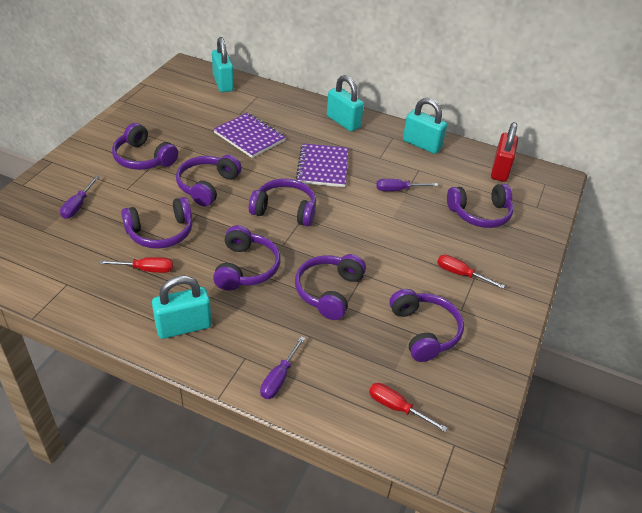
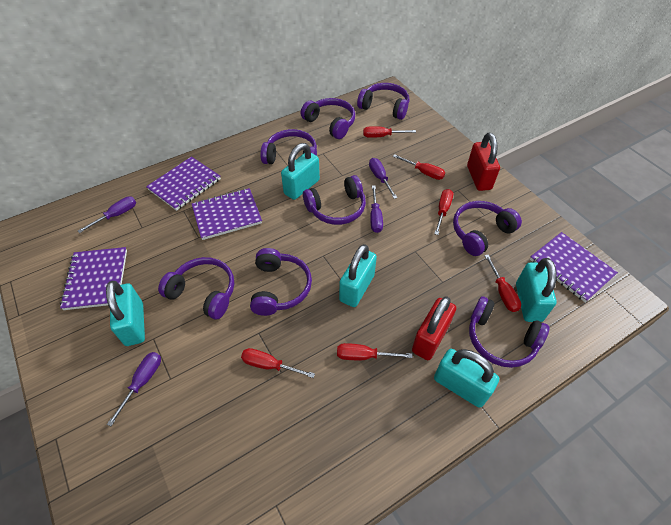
purple notebook: [213,113,286,158] [296,143,348,187] = 2 -> [60,247,127,310] [146,157,221,211] [192,188,262,240] [530,232,618,302] = 4
purple screwdriver: [60,176,100,219] [260,336,305,399] [376,179,438,191] = 3 -> [78,196,136,233] [107,352,161,426] [369,158,397,199] [370,186,383,233] = 4
red padlock: [491,122,518,182] = 1 -> [412,296,456,360] [467,133,500,191] = 2
red screwdriver: [99,257,173,273] [369,383,447,432] [437,255,505,289] = 3 -> [241,348,315,378] [337,343,413,360] [363,126,416,138] [393,154,445,180] [434,189,453,235] [484,255,521,312] = 6
turquoise padlock: [152,276,212,339] [212,37,234,92] [327,75,364,131] [403,98,447,154] = 4 -> [106,281,145,346] [281,143,320,200] [339,244,377,307] [434,349,499,408] [516,258,557,322] = 5

